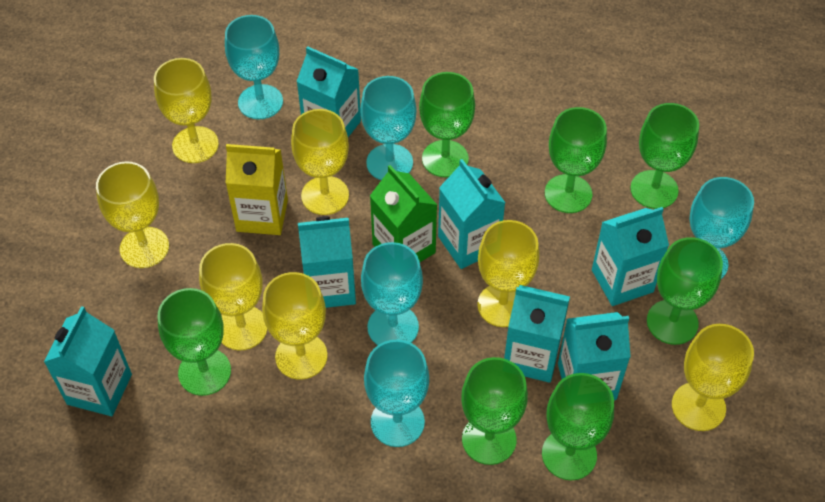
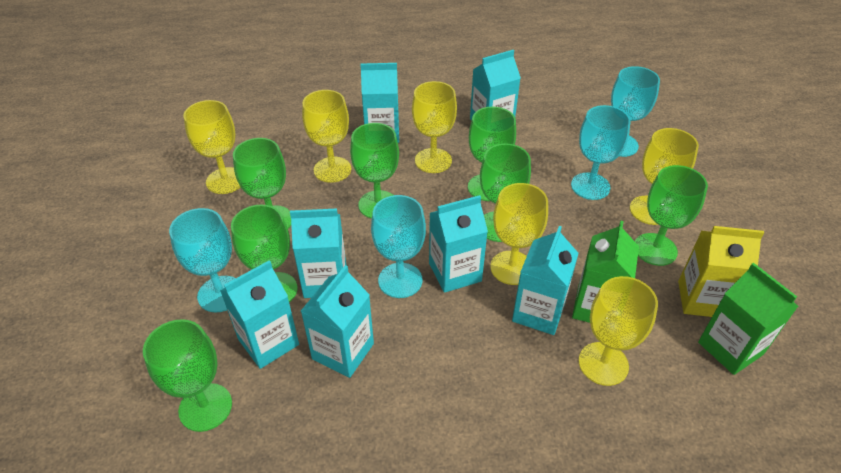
green carton: [370,165,437,262] = 1 -> [572,221,639,323] [698,263,798,375] = 2
turquoise goblet: [225,15,283,119] [360,76,416,180] [361,242,423,345] [364,339,429,447] [690,177,754,279] = 5 -> [169,208,236,312] [371,195,426,298] [571,105,630,200] [611,66,660,157] = 4
yellow goblet: [96,162,169,268] [154,58,219,163] [199,243,268,350] [262,272,328,380] [291,109,349,215] [477,220,539,327] [672,324,754,431] = 7 -> [183,100,240,194] [302,90,351,183] [412,81,457,173] [490,183,548,285] [578,276,658,386] [630,128,699,225] = 6

